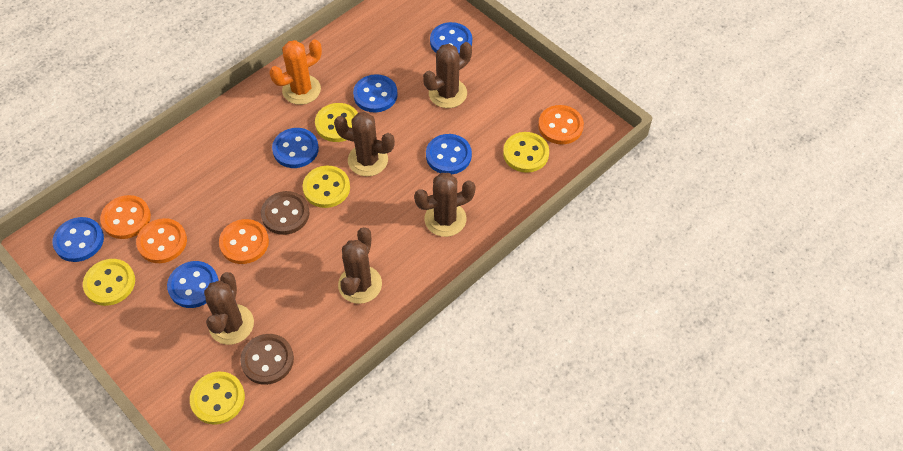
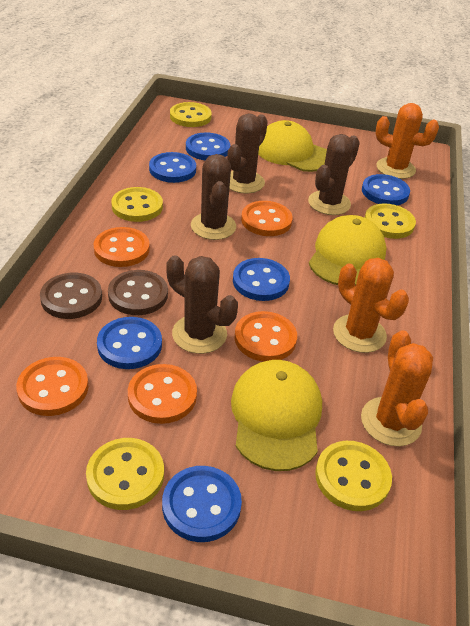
brown cactus: [204,272,254,345] [334,112,395,176] [338,227,382,304] [414,173,476,237] [423,42,472,108] = 5 -> [166,255,238,354] [191,154,236,240] [227,113,268,193] [308,134,360,215] = 4
orange button: [100,195,151,239] [136,218,187,263] [219,219,269,264] [538,105,584,144] = 4 -> [16,357,89,416] [94,227,150,267] [128,364,197,424] [234,311,297,362] [241,201,293,236] = 5
orange cactus: [269,39,322,105] = 1 -> [333,258,409,353] [361,330,433,447] [375,103,439,179] = 3
yellow cap: none = 0 -> [231,360,322,471] [258,120,327,172] [309,215,387,286] = 3

